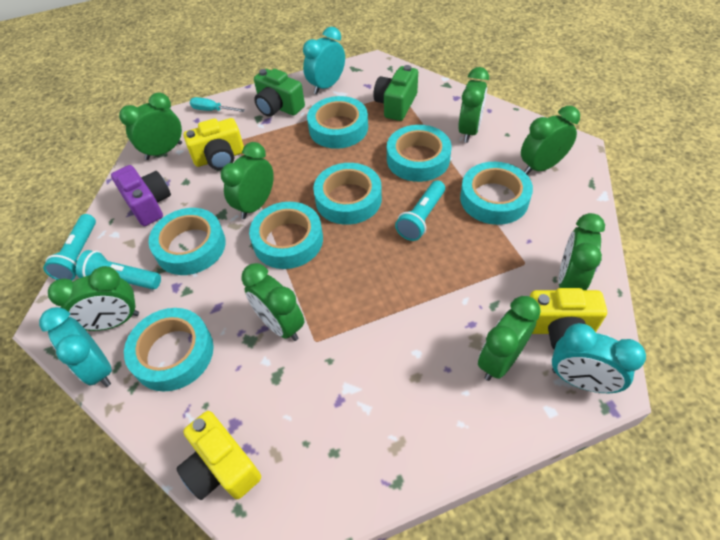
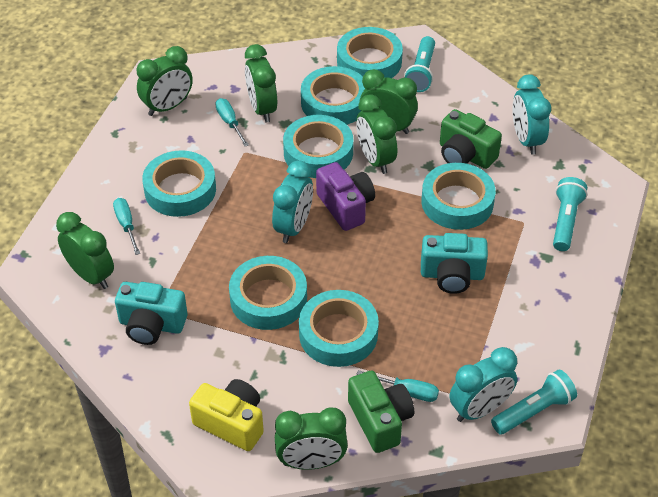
green clock: [48,266,139,331] [119,93,182,160] [221,142,274,219] [241,263,304,341] [458,67,489,143] [478,296,541,381] [521,106,580,175] [558,213,605,290] = 8 -> [56,212,114,289] [137,46,193,116] [245,44,277,123] [275,407,348,470] [356,94,397,174] [360,69,418,134] = 6
turquoise camera: none = 0 -> [115,282,187,345] [421,233,488,294] = 2
turquoise screwdriver: [190,97,245,112] = 1 -> [113,198,140,255] [216,98,249,146] [356,370,439,402] = 3
yellow camera: [176,411,261,500] [183,118,244,170] [530,288,607,350] = 3 -> [189,379,264,451] = 1

